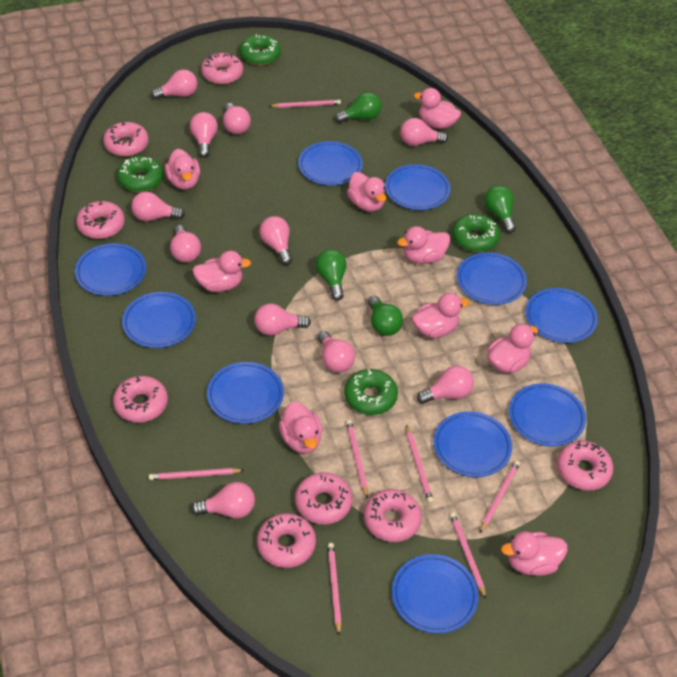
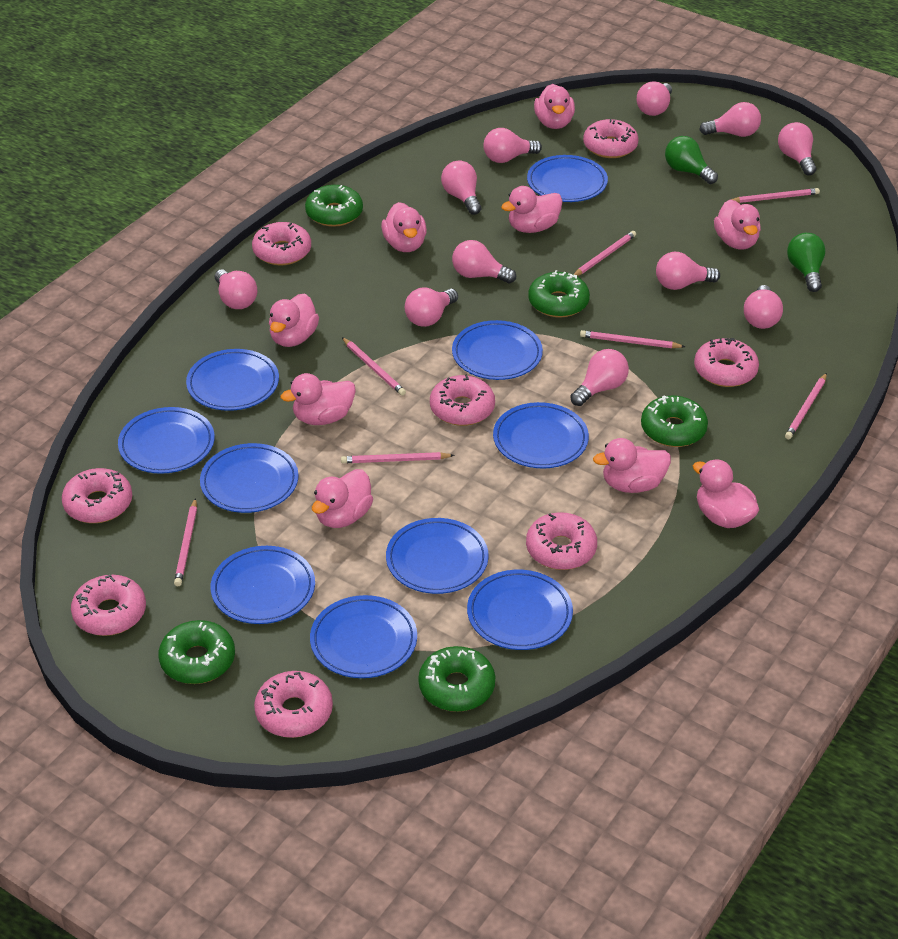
green donut: [117,156,163,192] [240,34,281,65] [344,369,398,415] [452,214,500,252] = 4 -> [158,620,235,684] [305,185,363,227] [418,646,495,712] [528,270,590,318] [641,395,708,447] = 5
green light bulb: [316,249,346,301] [335,92,381,123] [368,295,403,336] [484,185,516,233] = 4 -> [665,136,718,184] [787,233,825,292] = 2

